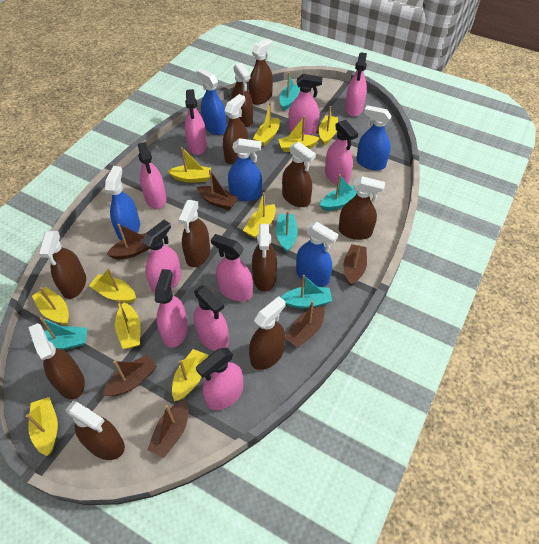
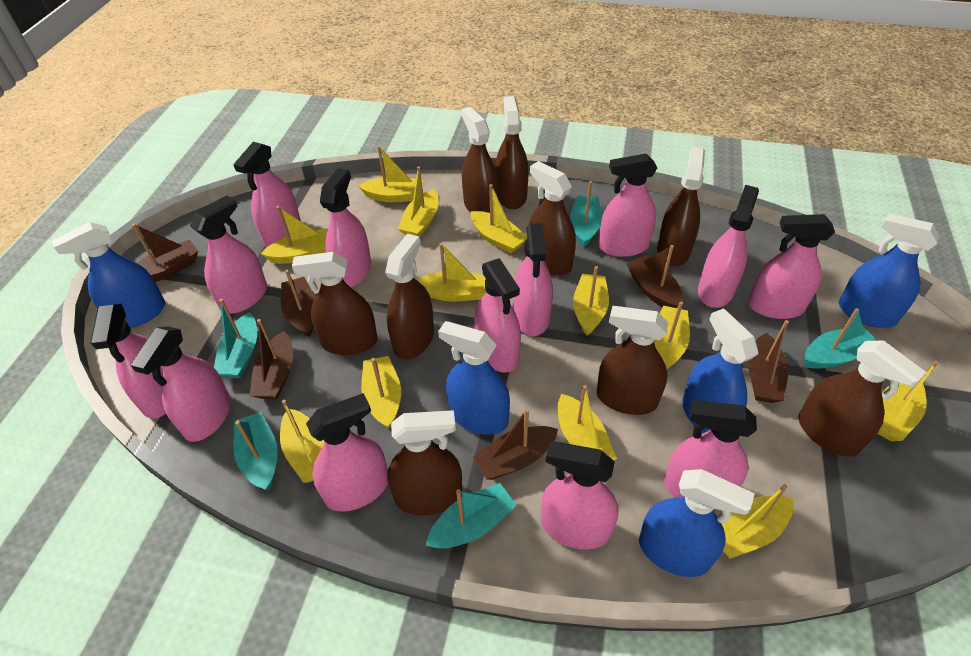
brown spray bottle: [28,323,85,400] [39,231,86,299] [66,401,125,460] [178,200,210,267] [223,94,248,164] [231,63,253,127] [249,39,273,105] [249,296,286,370] [252,224,277,292] [282,142,316,207] [339,176,385,240] = 11 -> [292,252,378,355] [385,234,434,360] [387,410,462,516] [461,107,499,213] [495,96,529,209] [529,161,576,276] [597,306,668,415] [657,147,705,267] [798,340,927,457] = 9
pink spray bottle: [138,142,166,209] [142,220,182,293] [155,269,188,348] [185,89,207,155] [193,286,229,351] [196,348,243,410] [211,234,253,301] [288,74,323,135] [325,120,358,185] [345,52,367,117] = 10 -> [90,304,166,419] [131,326,231,442] [190,195,267,314] [233,142,301,247] [306,393,388,512] [320,168,371,287] [474,258,521,372] [513,223,553,336] [541,441,618,549] [599,154,657,257] [664,400,757,498] [698,185,759,308] [748,214,835,319] = 13
yellow boat: [26,397,58,456] [32,287,69,325] [89,268,136,303] [115,299,141,349] [168,147,211,183] [172,349,208,401] [243,192,276,239] [253,103,280,146] [278,116,320,152] [319,106,338,146] = 10 -> [261,206,328,264] [280,400,324,483] [358,146,423,202] [361,356,401,429] [398,167,438,237] [417,243,487,301] [471,184,527,253] [558,385,617,460] [573,266,609,336] [654,302,690,369] [722,484,794,559] [877,360,938,441] = 12

